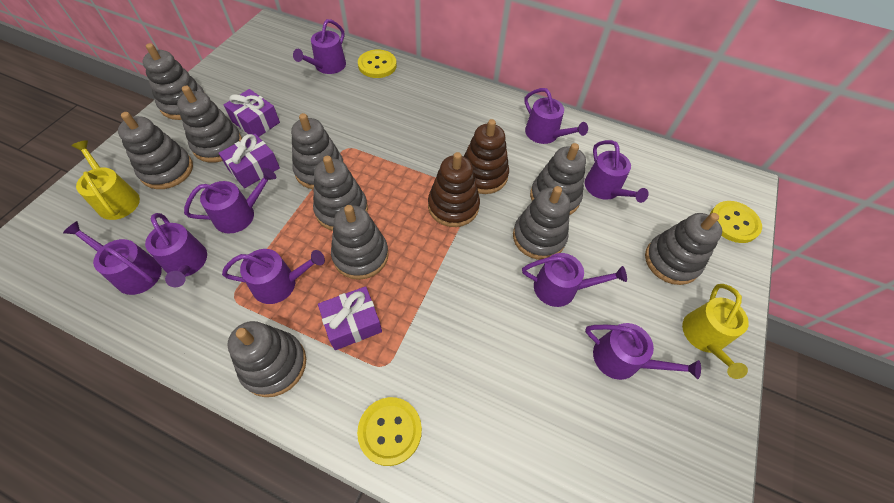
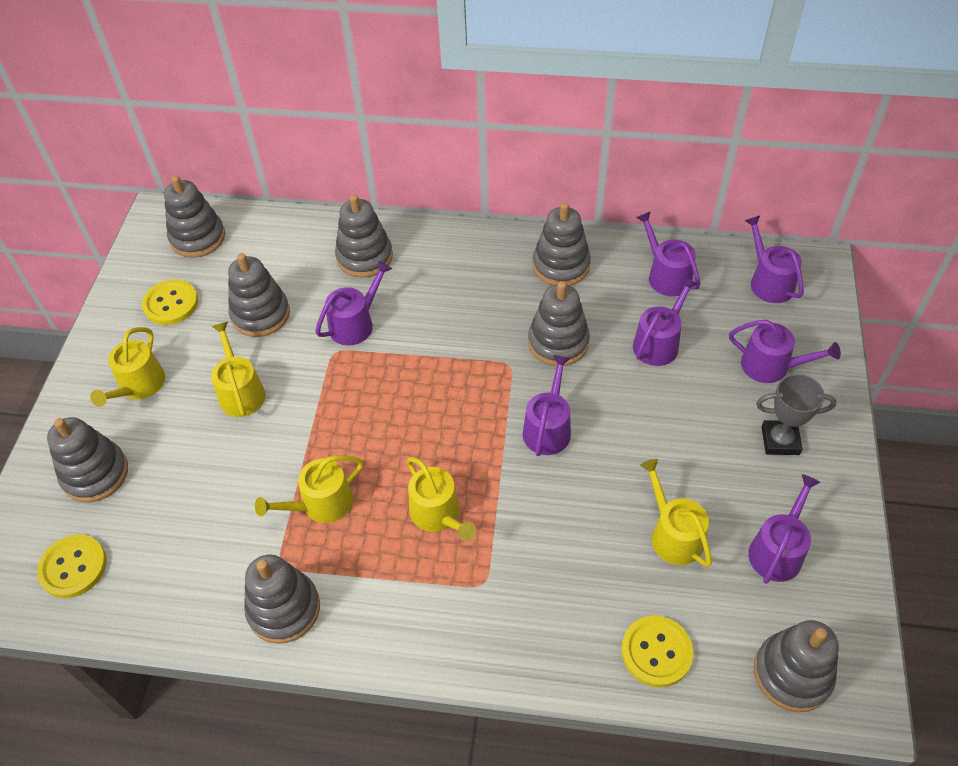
brown stacking toy: [428,152,480,227] [464,119,509,194] = 2 -> none = 0
grey stacking toy: [118,112,193,189] [143,43,204,120] [177,86,242,163] [228,321,306,397] [291,113,343,189] [313,156,368,231] [331,205,389,280] [513,186,570,260] [530,143,586,215] [645,213,722,285] = 10 -> [47,417,128,502] [164,175,225,258] [228,253,290,337] [244,555,320,644] [335,194,393,278] [528,281,590,366] [533,202,591,286] [754,620,839,712] = 8
grey trophy: none = 0 -> [756,374,837,455] = 1
purple gift: [219,134,280,188] [224,89,280,137] [318,286,382,350] = 3 -> none = 0
purple watering can: [63,221,162,295] [145,213,207,287] [184,168,276,233] [222,249,325,304] [293,19,346,74] [522,253,627,307] [524,88,588,144] [584,140,649,203] [585,323,701,380] = 9 -> [315,261,392,345] [523,355,571,456] [633,277,698,366] [636,211,700,296] [729,320,841,383] [745,215,804,303] [748,474,820,584] = 7
yellow watering can: [71,140,140,220] [682,284,749,379] = 2 -> [90,327,165,407] [211,322,266,417] [255,455,363,523] [407,457,476,541] [640,459,712,567] = 5

